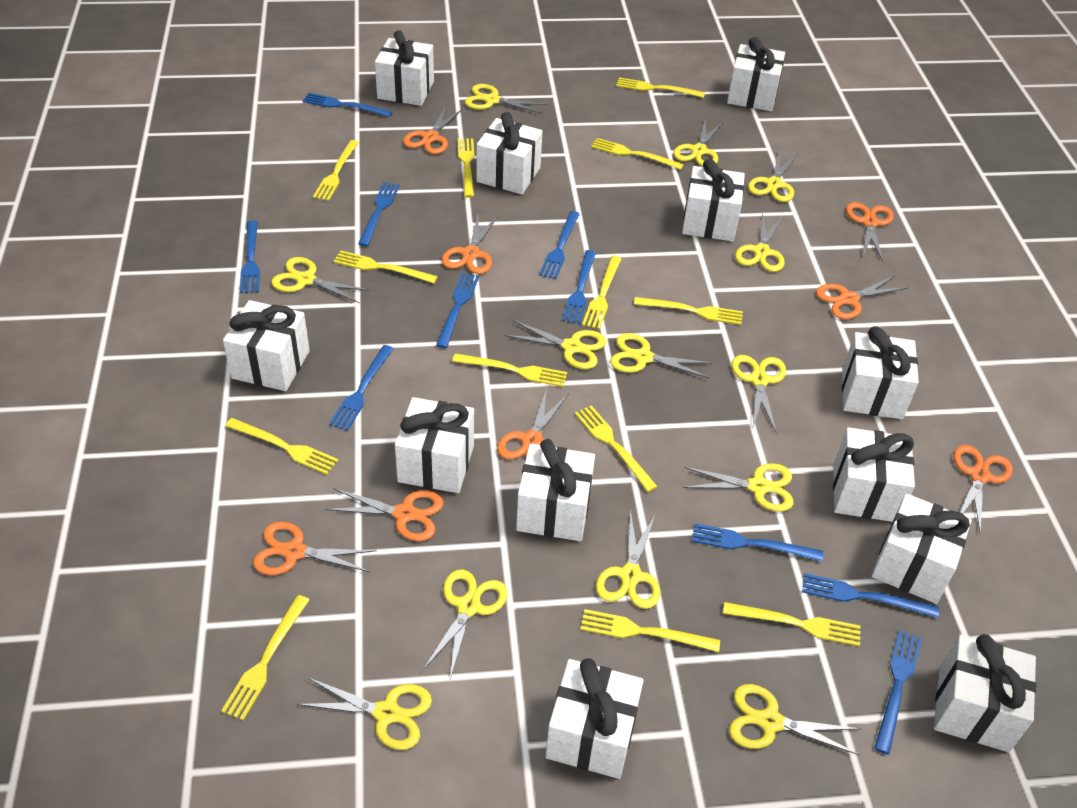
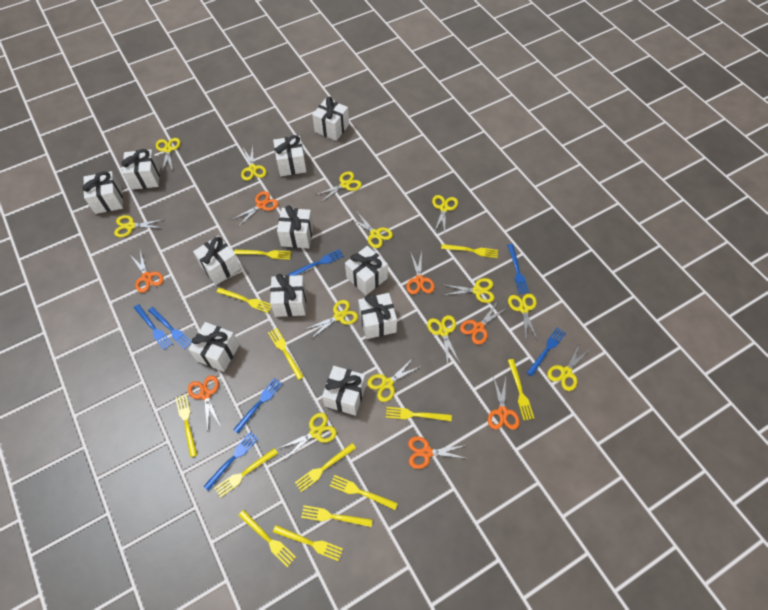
blue fork: [240,220,260,293] [303,93,393,117] [329,345,394,431] [358,182,400,247] [436,273,479,348] [539,211,580,279] [562,250,596,324] [692,523,823,561] [802,573,939,618] [874,630,922,754] = 10 -> [134,304,172,350] [148,307,192,349] [203,432,259,491] [233,378,283,433] [289,249,344,276] [507,244,529,294] [526,328,566,376] = 7
orange scissors: [253,522,377,575] [325,488,444,541] [403,106,463,154] [442,216,498,274] [497,388,569,459] [816,276,909,319] [846,202,894,261] [953,445,1013,533] = 8 -> [130,250,164,293] [188,375,220,430] [231,191,279,227] [406,251,435,294] [408,436,468,469] [460,301,507,344] [488,376,520,430] = 7
white gift: [223,300,310,391] [375,30,434,106] [395,397,474,493] [476,112,542,194] [516,439,595,541] [545,658,644,779] [682,159,745,241] [727,37,785,111] [833,427,915,522] [842,326,919,419] [872,494,972,604] [934,634,1036,752] = 12 -> [82,171,123,214] [122,149,160,190] [188,322,239,372] [193,236,241,285] [270,274,306,317] [273,135,307,176] [277,205,313,248] [312,97,349,141] [322,366,366,416] [345,246,388,296] [358,293,397,339] = 11

